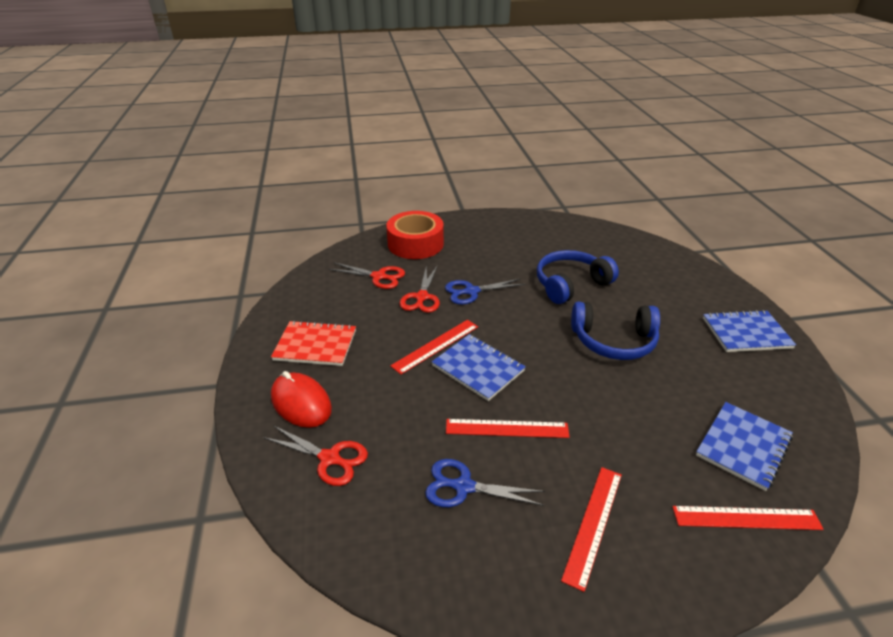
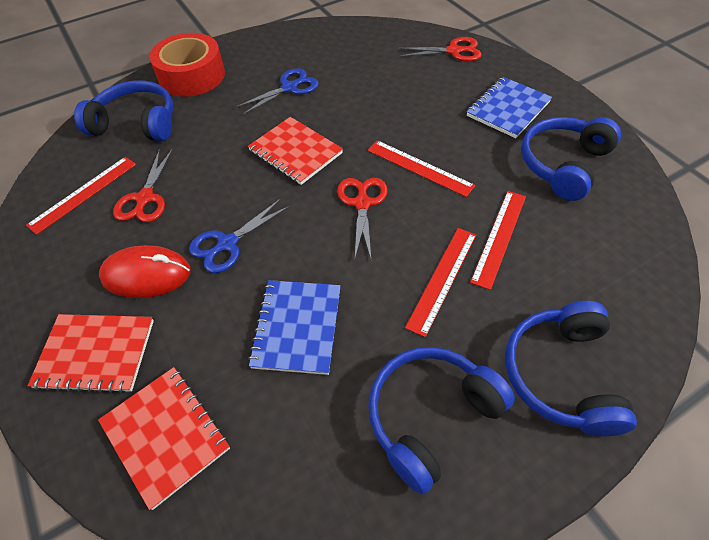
blue headphones: [537,250,619,304] [571,302,660,360] = 2 -> [74,80,173,141] [368,347,515,495] [505,301,637,436] [521,117,621,201] = 4
blue notebook: [432,334,526,401] [696,402,793,491] [703,310,796,352] = 3 -> [248,280,341,375] [467,77,552,138] = 2
red notebook: [271,320,356,366] = 1 -> [28,314,154,393] [98,367,230,510] [248,117,343,185] = 3

